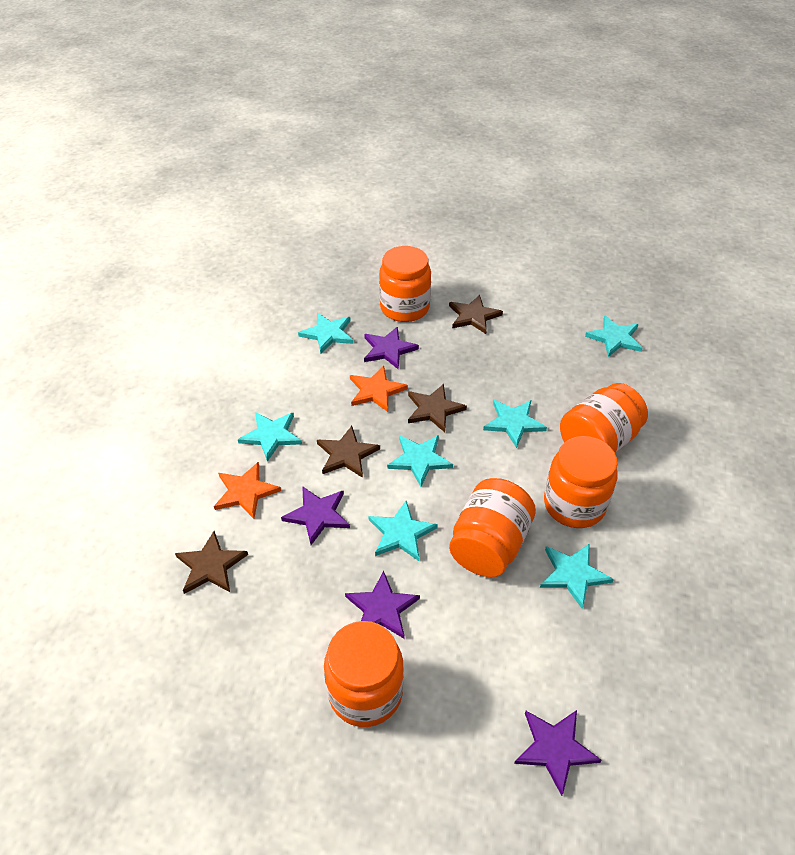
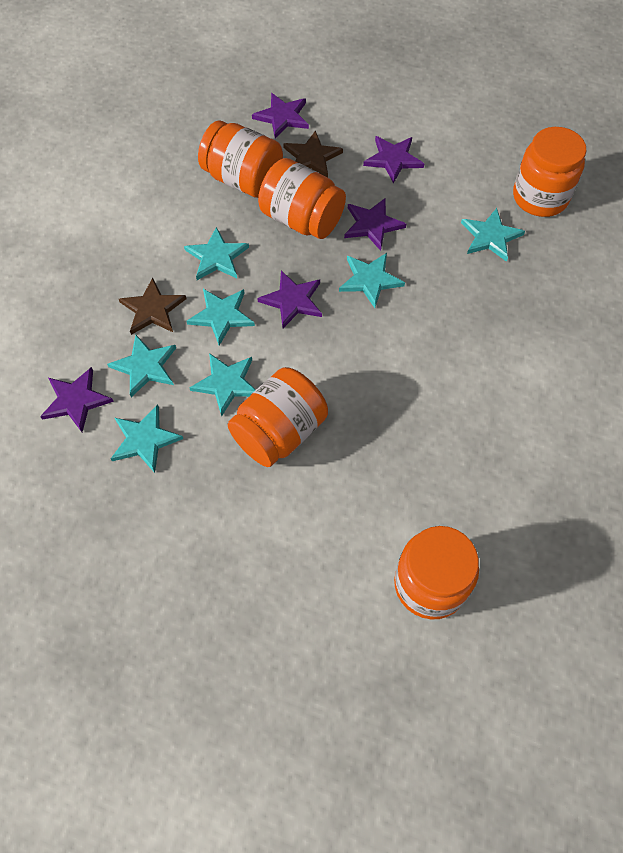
brown star: [175,531,248,594] [317,426,380,478] [408,384,467,432] [449,295,503,334] = 4 -> [119,278,186,335] [283,130,343,178] = 2
orange star: [214,462,281,519] [350,366,408,412] = 2 -> none = 0
purple star: [281,486,350,545] [345,571,420,639] [364,326,419,370] [514,710,602,796] = 4 -> [40,367,114,432] [252,93,309,139] [257,271,322,328] [344,198,406,251] [363,136,424,184] = 5

